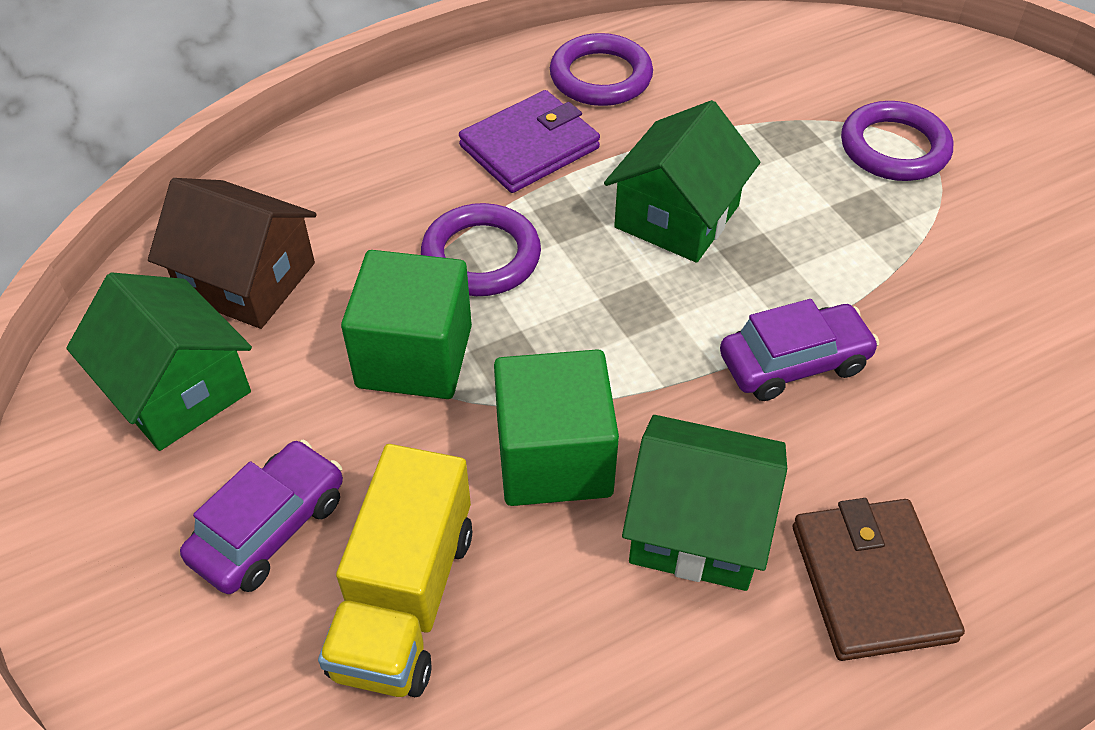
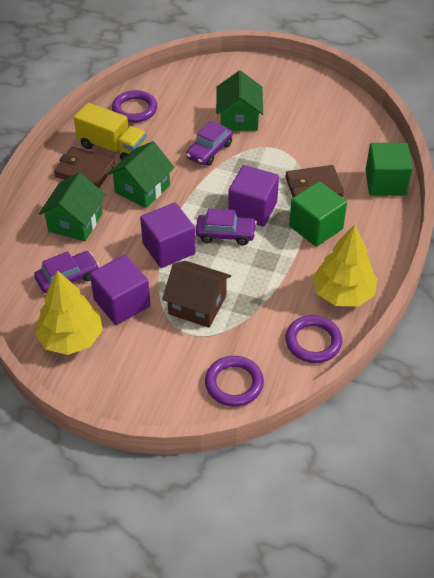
brown wallet: [793,498,965,661] = 1 -> [54,147,116,188] [285,165,344,197] = 2
purple car: [180,440,343,594] [720,299,879,401] = 2 -> [34,251,99,293] [186,121,233,166] [196,208,257,245] = 3
purple cube: none = 0 -> [90,255,151,325] [140,202,196,268] [228,165,279,227] = 3
purple wallet: [459,90,600,193] = 1 -> none = 0
yellow tree: none = 0 -> [34,270,103,355] [312,224,377,306] = 2

